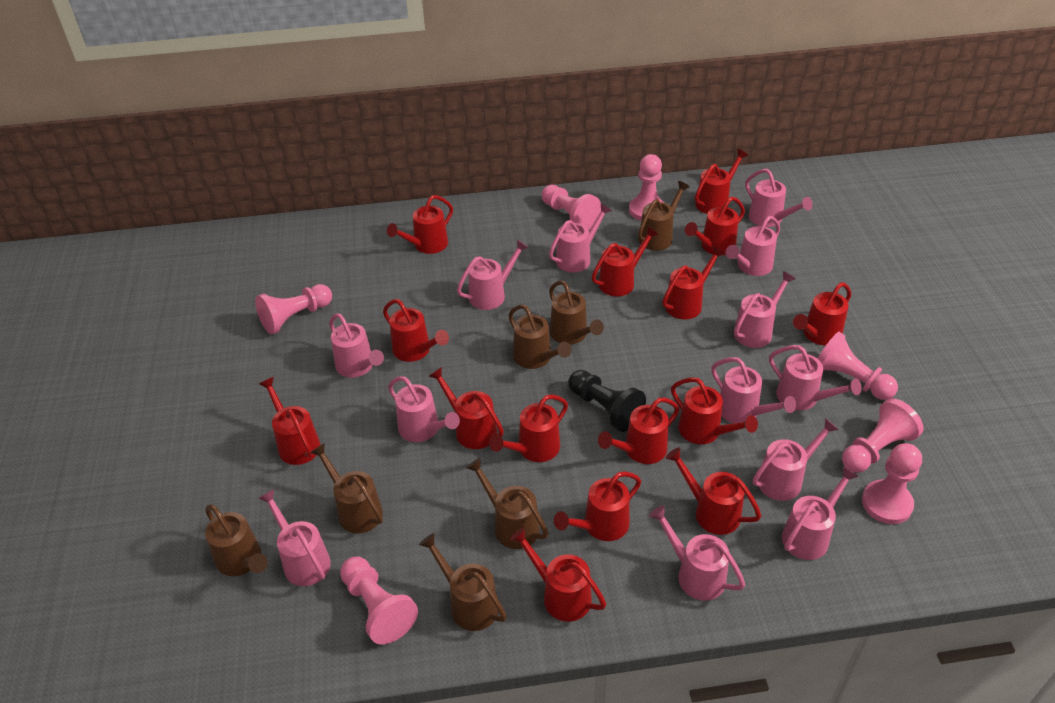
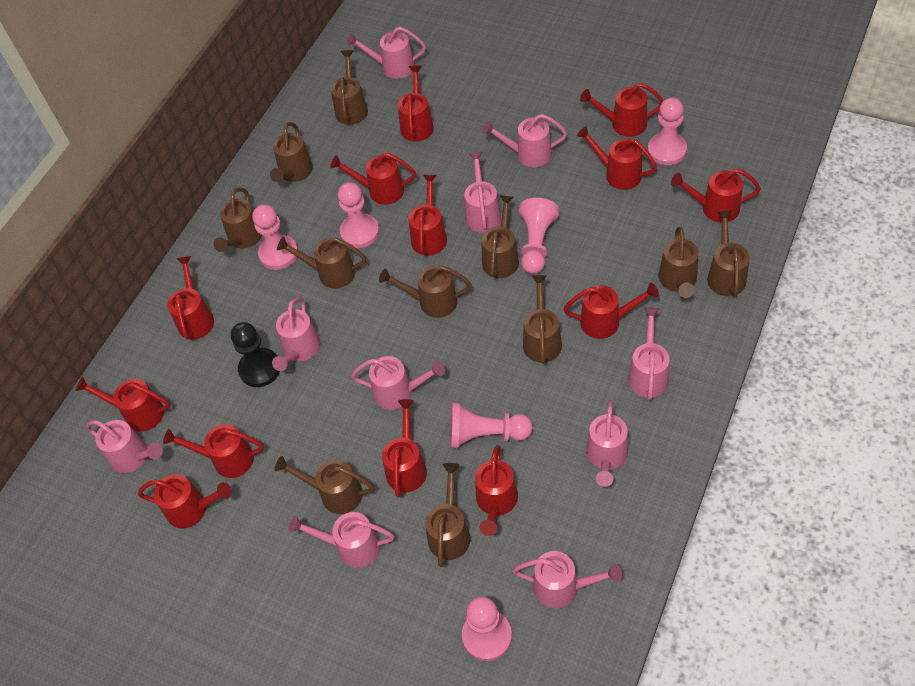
brown watering can: [205,504,268,576] [310,443,383,533] [419,533,506,631] [466,458,548,549] [508,304,571,369] [549,280,604,345] [638,181,690,251] = 7 -> [214,187,262,252] [270,122,313,182] [274,456,375,514] [277,237,366,289] [331,50,368,125] [379,265,472,318] [425,463,470,567] [481,195,519,278] [523,275,562,364] [658,227,699,298] [707,211,750,296] = 11
pink pawn: [255,284,332,334] [340,557,418,645] [542,185,601,230] [629,154,664,221] [817,332,898,400] [842,398,923,473] [862,443,922,524] = 7 -> [252,204,298,270] [338,182,379,248] [450,403,533,448] [462,596,512,661] [519,198,559,274] [648,97,687,165] = 6
pink watering can: [258,489,331,586] [329,313,384,378] [388,376,460,442] [457,239,529,310] [549,203,612,272] [649,505,745,601] [711,357,796,423] [726,216,780,276] [734,271,796,348] [745,169,813,227] [753,418,839,501] [769,345,862,410] [782,466,859,560] = 13 -> [86,420,163,473] [272,297,320,371] [289,512,394,568] [347,27,426,79] [351,356,445,410] [464,152,501,232] [482,114,567,167] [512,551,622,608] [586,400,628,487] [628,308,670,400] = 10
red watering can: [259,377,320,465] [383,299,449,362] [387,195,453,254] [429,367,504,449] [489,395,568,462] [510,527,606,622] [554,472,641,541] [592,226,659,297] [598,398,679,464] [662,246,725,319] [666,447,761,535] [671,377,758,444] [685,197,745,256] [695,149,748,214] [793,283,851,346] = 15 -> [75,377,170,431] [138,474,232,529] [163,424,264,478] [167,256,214,340] [330,153,416,205] [382,399,427,498] [398,66,434,142] [409,175,447,256] [475,445,518,536] [563,283,659,339] [577,126,657,190] [580,83,663,137] [671,168,761,223] = 13

